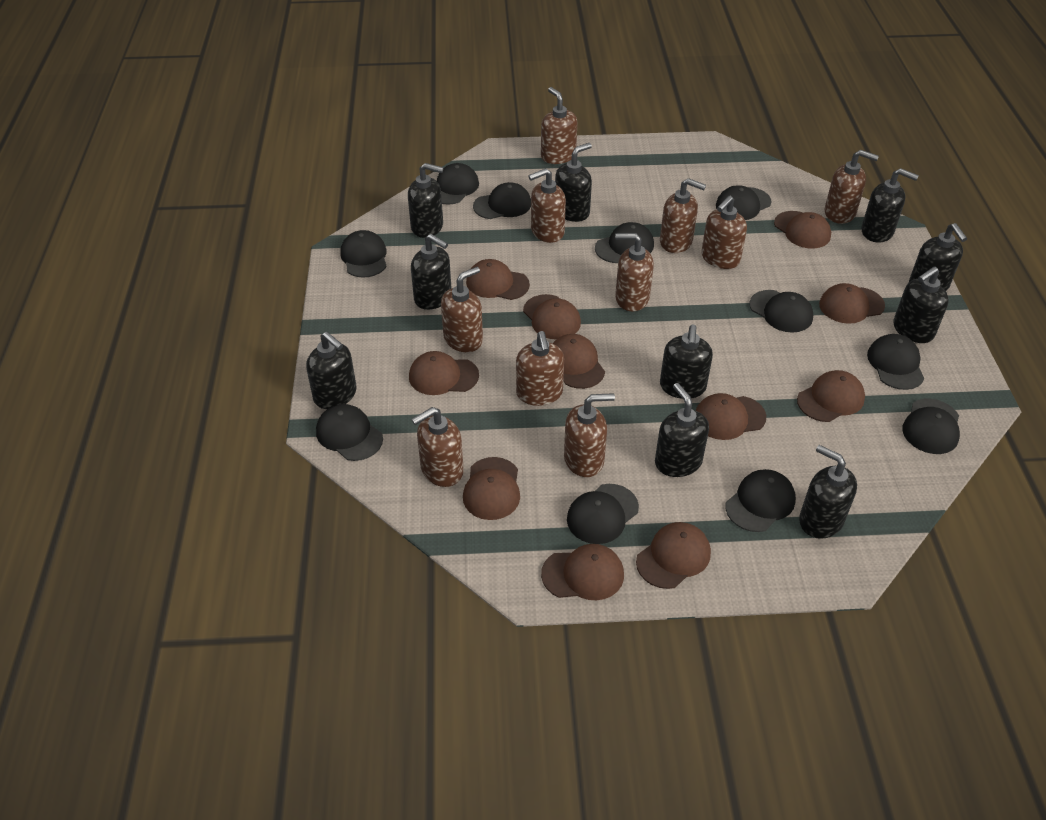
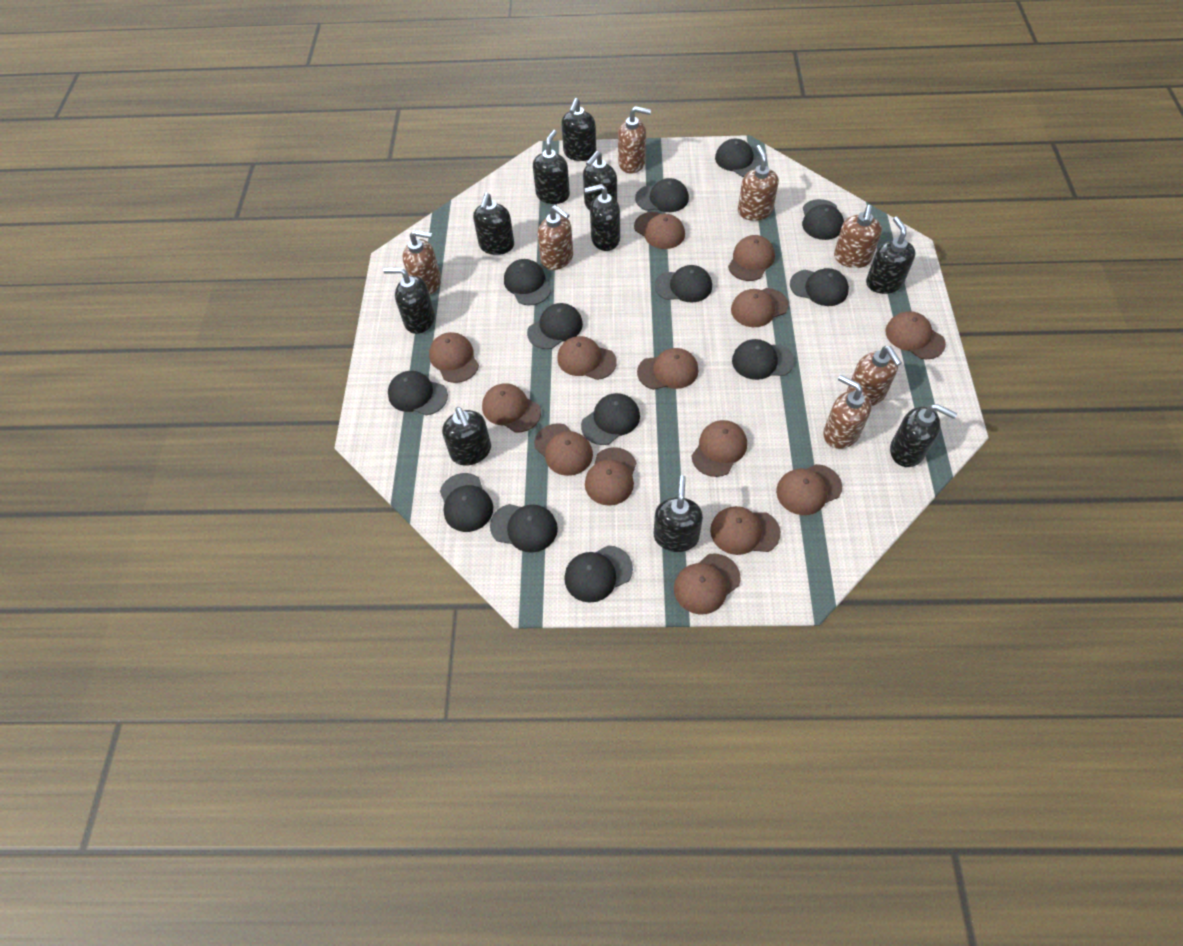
black cap: [316,404,383,461] [340,230,387,278] [437,163,479,205] [473,182,531,219] [567,484,639,544] [595,222,654,263] [716,185,771,220] [725,469,796,532] [749,290,813,333] [867,334,924,390] [902,399,960,454] = 11 -> [388,371,448,415] [440,473,493,532] [490,504,558,553] [504,259,551,305] [527,303,583,349] [564,545,633,603] [581,393,640,445] [635,178,689,212] [654,265,712,303] [715,139,761,177] [732,339,794,380] [790,268,849,306] [802,199,844,240] = 13
brown cap: [409,351,479,395] [463,457,520,520] [466,259,530,300] [523,294,581,339] [541,544,624,600] [553,334,605,389] [636,522,711,589] [695,393,766,440] [774,211,831,249] [797,370,865,422] [819,283,885,324] = 11 -> [429,332,479,383] [482,383,541,432] [534,423,593,476] [557,336,617,380] [585,447,637,506] [634,212,685,249] [637,348,698,390] [674,553,741,615] [692,420,747,477] [710,506,781,555] [728,235,775,281] [731,288,789,327] [776,464,842,515] [885,311,946,359] = 14
brown soap dispenser: [411,407,464,487] [441,267,483,352] [516,331,564,406] [528,168,566,243] [541,87,577,164] [564,393,615,477] [615,233,654,311] [660,178,706,253] [701,196,747,269] [825,150,879,224] = 10 -> [403,230,441,295] [538,205,573,270] [618,106,651,174] [738,145,779,221] [823,375,872,449] [834,205,882,268] [847,346,902,406] = 7

